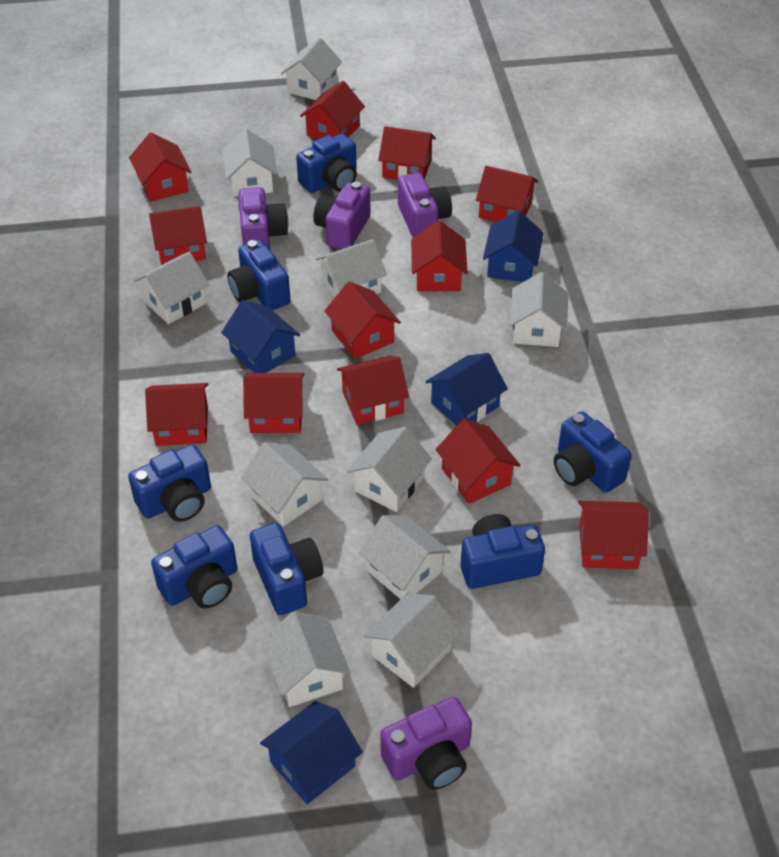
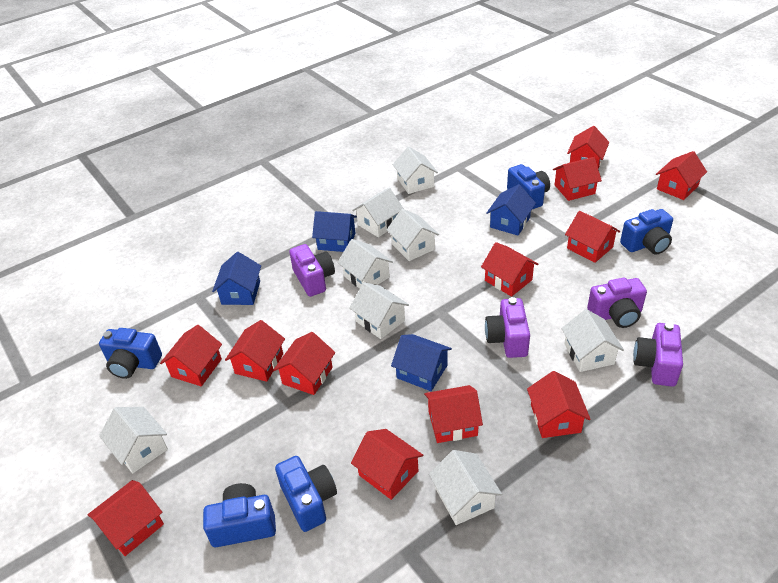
blue camera: [128,444,211,522] [151,525,237,608] [227,240,290,310] [250,523,323,615] [296,134,357,193] [461,514,545,589] [554,411,631,493] = 7 -> [99,328,162,379] [203,483,276,547] [275,456,337,532] [507,164,550,209] [620,209,673,254] = 5
white house: [134,252,209,324] [222,129,277,197] [241,442,328,527] [261,611,350,707] [281,38,342,100] [316,239,387,298] [347,427,432,512] [358,515,451,599] [363,594,460,688] [509,272,568,347] = 10 -> [99,407,168,474] [337,239,393,289] [349,282,409,339] [352,188,404,237] [386,209,439,261] [393,147,438,194] [429,450,502,525] [561,309,624,372] = 8

